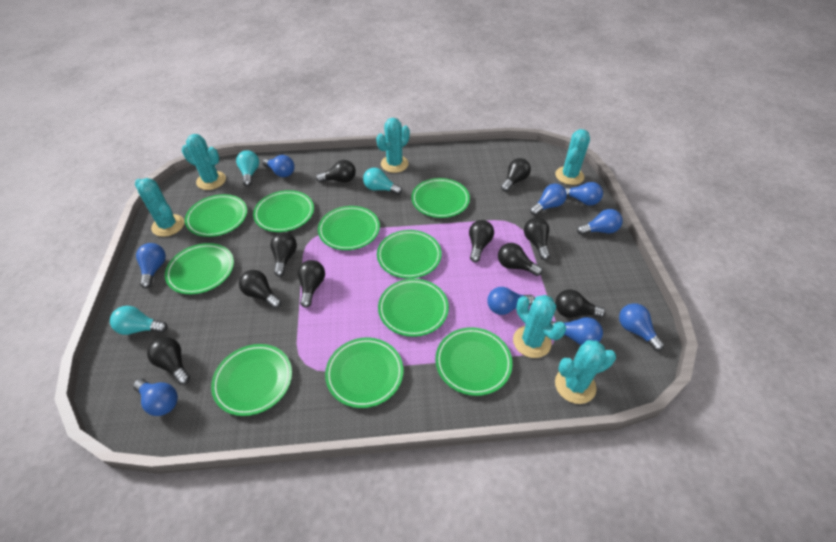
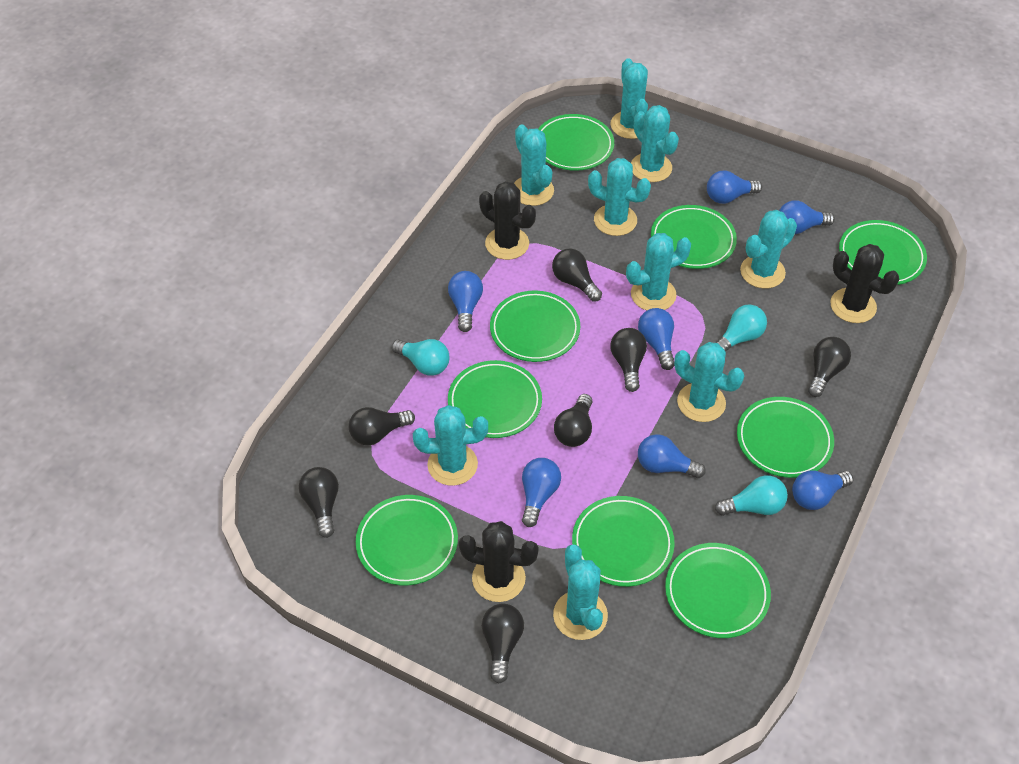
black cactus: none = 0 -> [459,521,539,602] [479,181,536,260] [830,244,899,323] = 3
black light bulb: [147,337,190,385] [239,270,282,308] [270,232,297,277] [298,260,325,308] [316,160,356,182] [469,220,494,262] [498,243,543,276] [501,158,531,192] [524,218,550,260] [555,289,606,318] = 10 -> [299,467,339,538] [349,407,415,445] [482,604,524,684] [552,249,602,302] [554,394,592,447] [610,328,647,392] [808,337,851,397] = 7
blue light bulb: [133,379,178,416] [136,243,166,288] [262,155,295,177] [487,287,535,315] [530,184,567,215] [551,317,603,345] [564,182,603,205] [577,209,623,235] [619,303,664,351] = 9 -> [448,271,483,332] [522,458,561,527] [638,308,674,370] [638,434,706,478] [707,170,762,204] [779,201,835,234] [792,470,853,510] = 7
green plate: [165,243,234,294] [185,194,247,237] [211,344,292,416] [253,190,314,232] [318,206,380,250] [325,338,403,408] [377,230,442,279] [378,279,449,337] [411,178,470,218] [435,327,512,396] = 10 -> [356,495,458,585] [448,360,542,438] [490,291,580,362] [538,114,614,171] [572,496,675,587] [651,205,737,269] [665,543,771,638] [737,397,834,478] [839,220,927,285] = 9
turquoise cactus: [135,178,184,237] [182,134,226,190] [376,118,410,173] [513,295,566,358] [555,129,590,185] [555,340,616,404] = 6 -> [413,405,488,486] [514,124,554,206] [553,544,608,640] [588,158,651,236] [610,58,648,139] [626,233,691,311] [631,105,679,182] [674,342,744,422] [740,210,797,289] = 9

